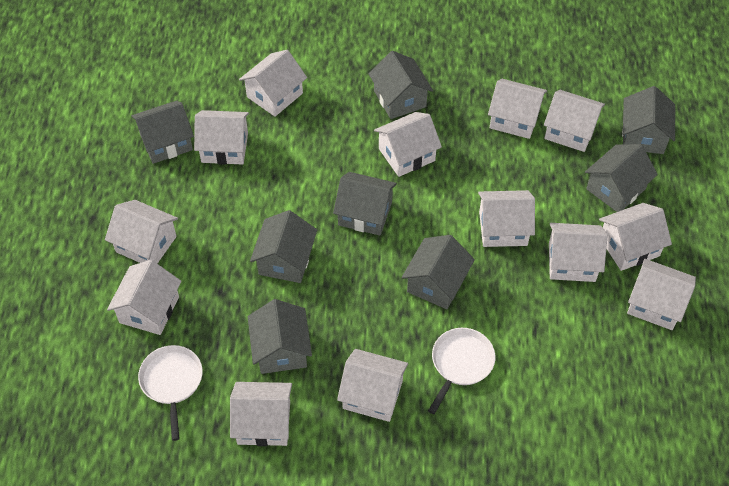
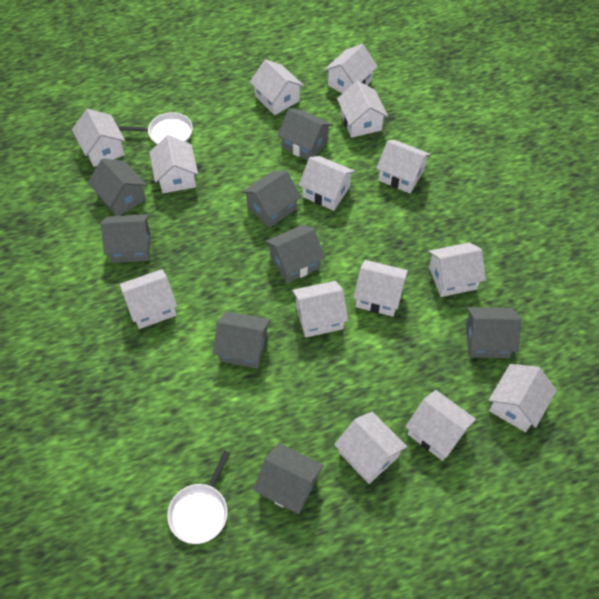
white house: [105,200,178,264] [107,260,181,335] [194,110,249,165] [230,382,292,446] [239,50,307,117] [337,349,408,422] [374,112,442,177] [478,190,535,247] [488,79,547,139] [544,90,605,152] [549,223,608,282] [599,203,672,271] [627,259,696,330] = 13 -> [72,109,125,167] [120,269,177,329] [149,135,198,193] [250,59,304,115] [292,281,349,338] [299,156,355,211] [324,44,378,93] [334,412,408,484] [337,81,388,138] [353,260,408,317] [376,140,431,193] [405,390,476,461] [428,242,486,297] [488,364,557,432] = 14

